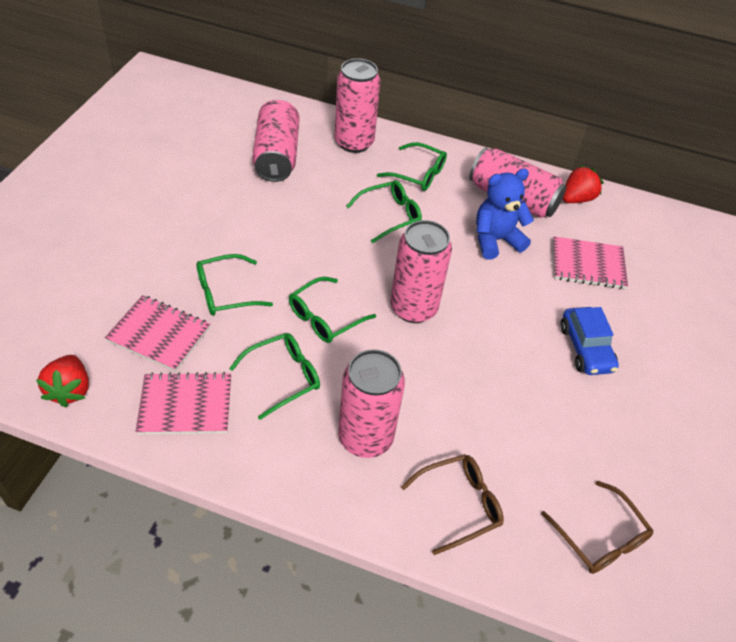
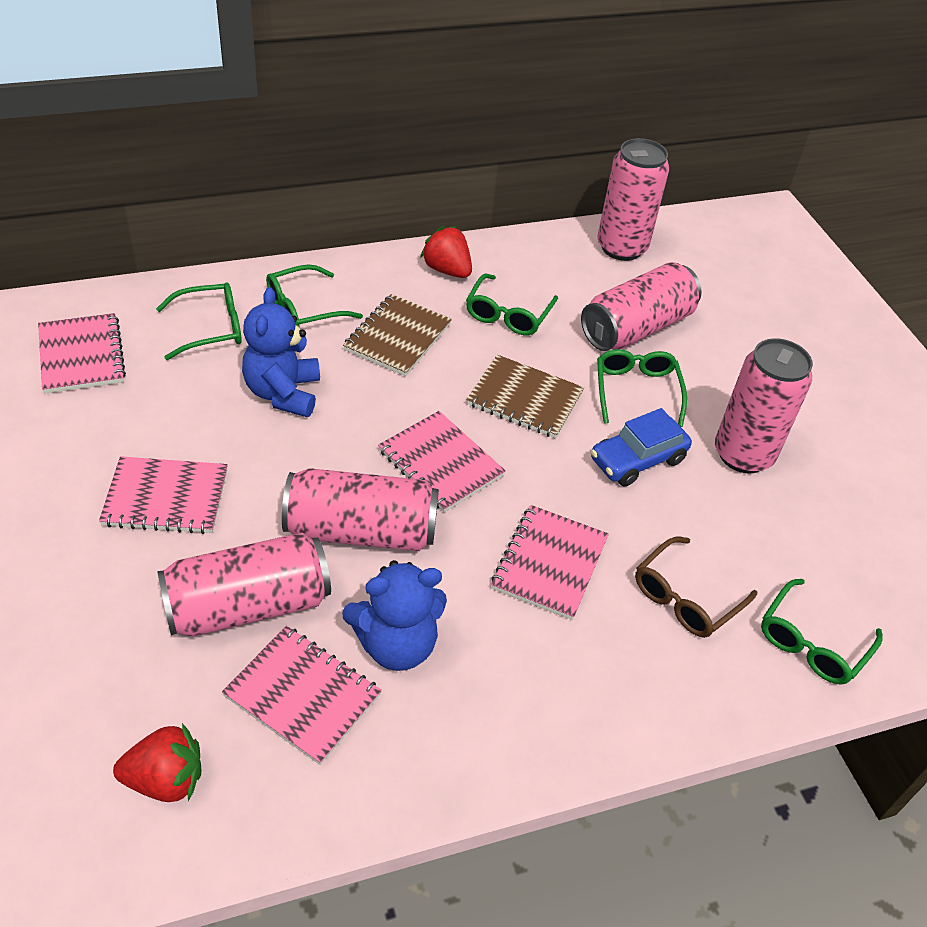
blue teddy bear: [476,169,534,259] = 1 -> [242,287,320,417] [342,560,447,671] = 2
brown glasses: [401,454,504,555] [541,481,654,574] = 2 -> [635,537,757,638] = 1
brown notebook: none = 0 -> [343,294,452,376] [467,355,584,439] = 2
pink notebook: [105,295,210,372] [135,372,231,434] [553,237,628,289] = 3 -> [38,313,126,393] [99,456,228,534] [222,626,382,765] [378,411,506,512] [491,505,609,620] = 5

